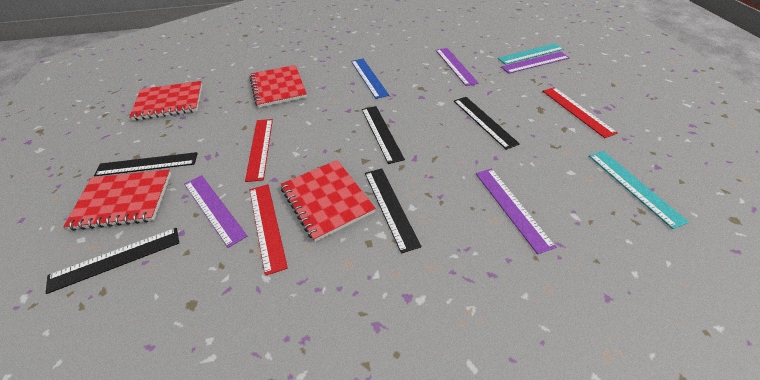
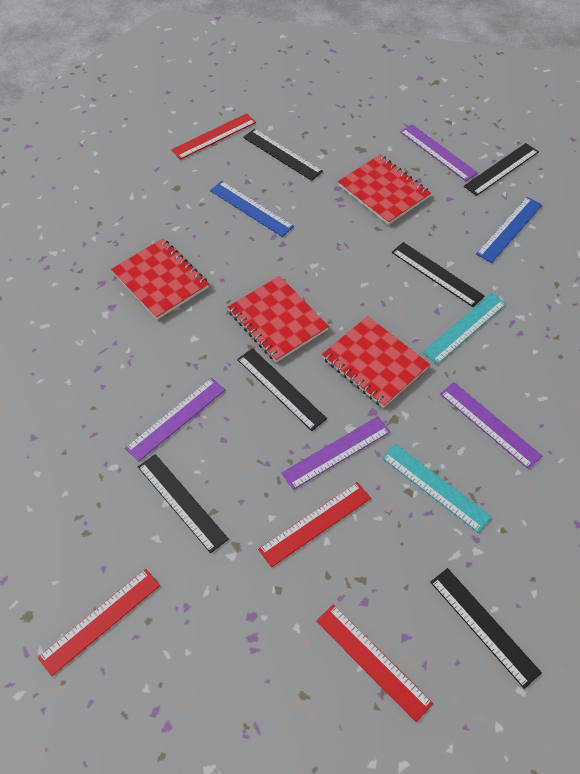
black ruler: [46,228,179,294] [94,152,198,176] [362,106,405,164] [365,168,421,254] [454,97,520,150] = 5 -> [138,454,229,553] [237,348,327,431] [243,129,323,181] [392,242,484,307] [430,568,542,689] [464,143,539,196] = 6
blue ruler: [351,59,389,99] = 1 -> [210,181,294,237] [476,197,542,263] = 2
red ruler: [245,119,273,182] [249,184,288,276] [543,87,618,138] = 3 -> [38,569,160,676] [171,113,256,160] [258,482,371,567] [316,604,433,722] = 4

